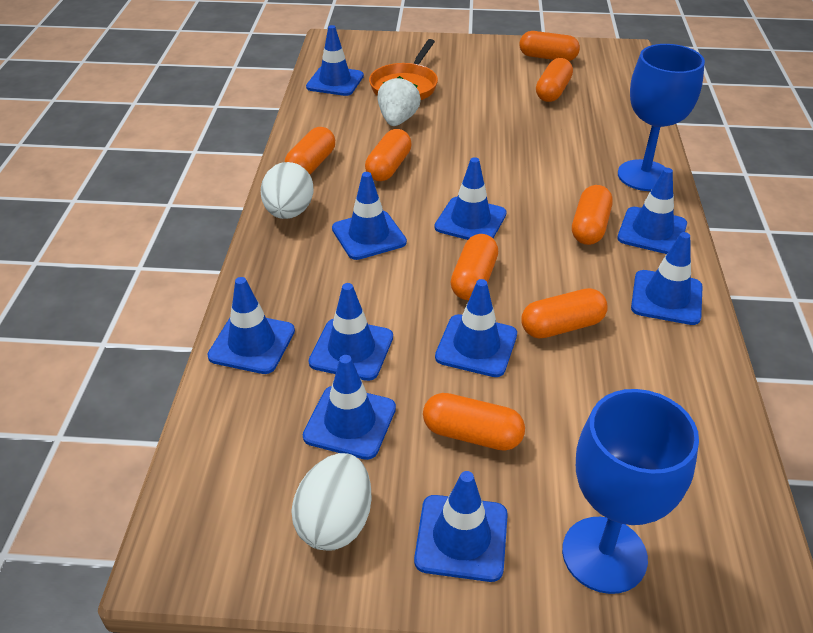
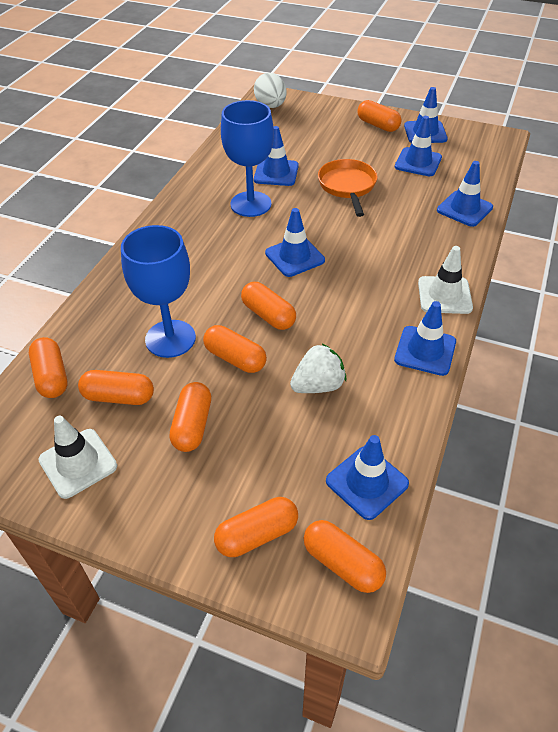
blue traffic cone: [207,277,295,374] [303,355,396,460] [306,25,364,96] [309,283,393,381] [332,172,407,260] [414,471,508,582] [435,157,507,240] [435,279,517,377] [617,168,687,254] [631,232,703,325] = 10 -> [254,126,299,186] [265,208,325,277] [326,435,409,520] [394,301,456,376] [395,116,442,176] [404,87,448,143] [437,161,493,227] = 7
white egg: [261,162,314,219] [291,453,372,551] = 2 -> [254,73,286,108] = 1
white traffic cone: none = 0 -> [38,416,117,499] [418,246,473,314] = 2

